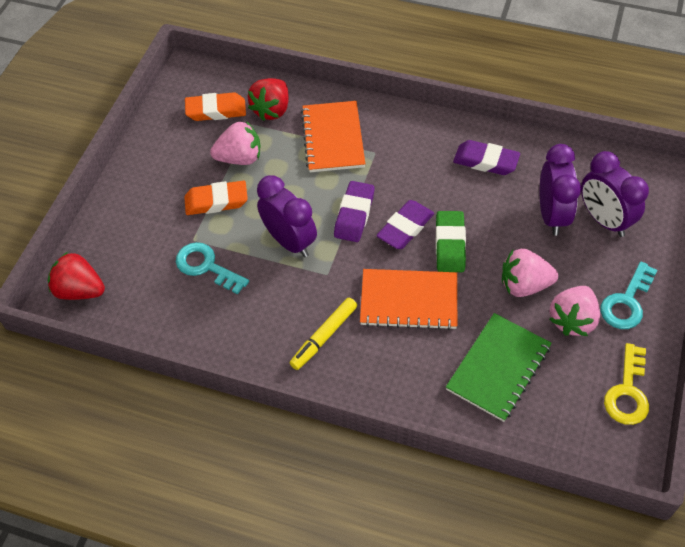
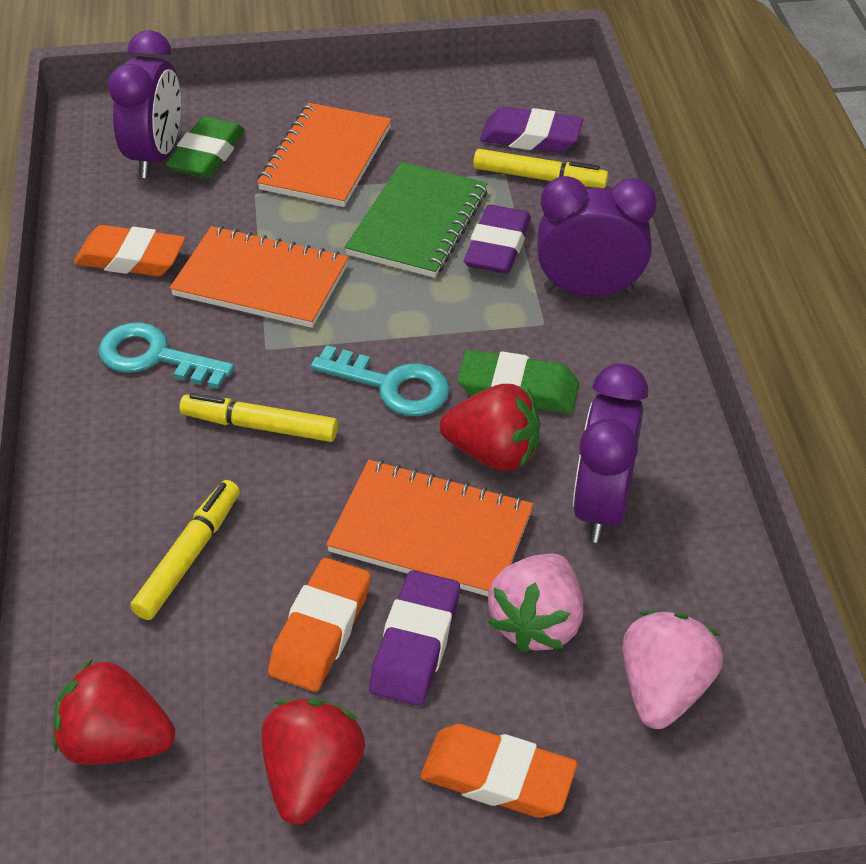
green eraser: [436,211,466,272] = 1 -> [166,116,245,178] [457,349,579,414] = 2
orange eraser: [184,181,248,215] [185,92,246,121] = 2 -> [74,225,185,276] [268,558,371,692] [420,724,577,818] = 3
orange notebook: [301,101,365,172] [360,269,457,330] = 2 -> [170,226,349,328] [257,103,392,207] [326,460,533,596] = 3
pink strawberry: [210,121,261,165] [502,248,558,297] [549,286,600,336] = 3 -> [488,553,583,653] [623,611,723,729] = 2
red strawberry: [48,252,105,300] [248,78,289,121] = 2 -> [53,659,175,765] [261,699,365,825] [440,384,540,471] = 3
yellow key: [604,343,649,425] = 1 -> none = 0
yellow marker: [290,297,357,370] = 1 -> [130,480,240,620] [180,393,338,442] [473,149,608,188] = 3

